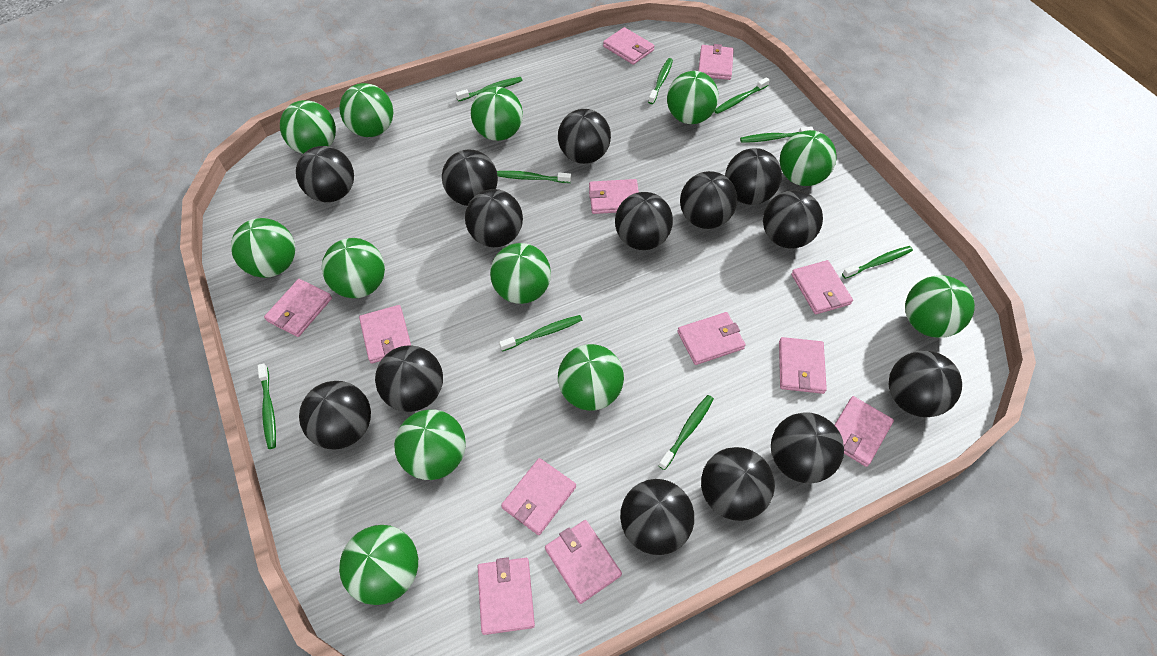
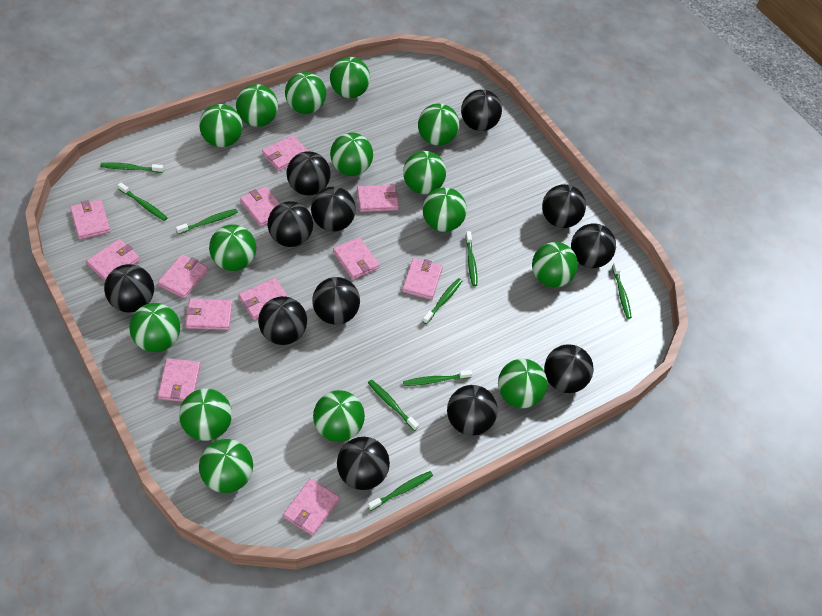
black ball: [296,146,354,202] [299,381,371,450] [375,345,443,412] [442,150,498,206] [465,189,523,247] [558,109,611,164] [615,192,673,250] [620,479,694,555] [680,171,737,229] [701,447,775,521] [725,148,782,205] [763,190,823,248] [771,412,844,483] [889,351,962,417] = 14 -> [104,264,154,312] [258,296,307,345] [267,201,313,247] [286,151,330,196] [311,187,356,232] [312,277,360,325] [337,437,390,490] [447,385,497,436] [461,90,502,131] [542,184,586,228] [544,344,594,393] [571,223,616,268] = 12
green ball: [231,218,295,278] [280,100,336,154] [322,238,385,298] [339,525,418,605] [340,83,393,137] [394,409,466,480] [471,87,523,141] [490,243,551,304] [558,344,624,411] [667,71,719,124] [780,130,836,186] [905,275,975,338] = 12 -> [129,303,180,352] [179,388,232,441] [199,104,243,147] [199,439,253,493] [209,224,256,271] [236,84,278,127] [285,72,326,114] [313,390,365,442] [330,57,370,98] [330,133,373,176] [403,151,446,194] [418,103,459,146] [423,187,467,232] [498,359,548,408] [532,242,578,287] = 15

